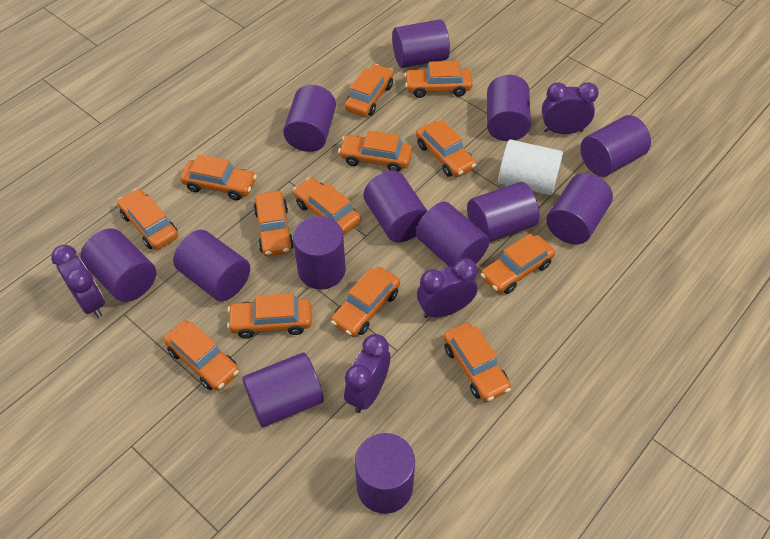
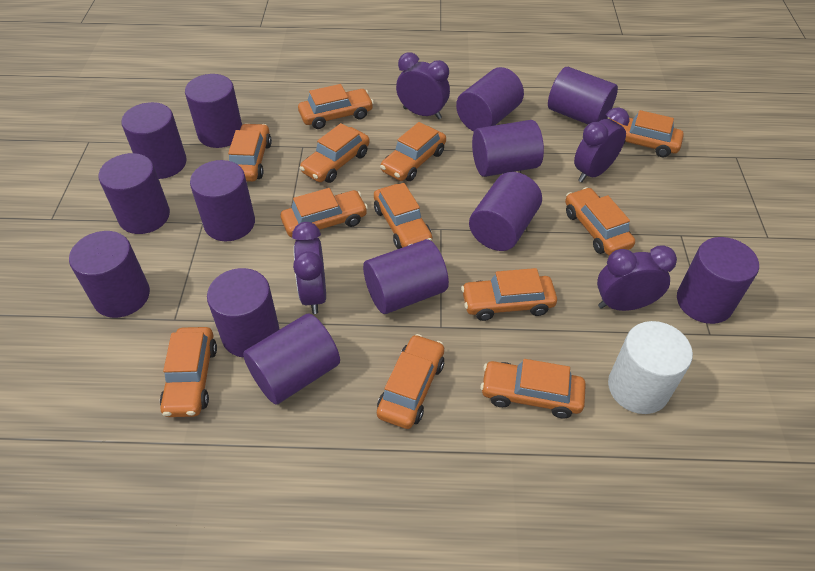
orange car: [117,189,178,250] [164,321,239,391] [180,154,257,200] [227,293,312,338] [254,191,293,256] [293,178,361,235] [331,267,400,337] [338,130,412,172] [345,64,394,117] [404,61,473,98] [416,120,476,177] [443,323,511,402] [481,234,555,294] = 13 -> [160,327,217,417] [228,123,272,182] [281,188,368,237] [298,84,374,129] [300,123,370,183] [374,183,432,249] [377,334,444,429] [380,122,446,181] [461,268,557,321] [480,359,586,419] [565,187,635,256] [607,110,684,157] = 12

